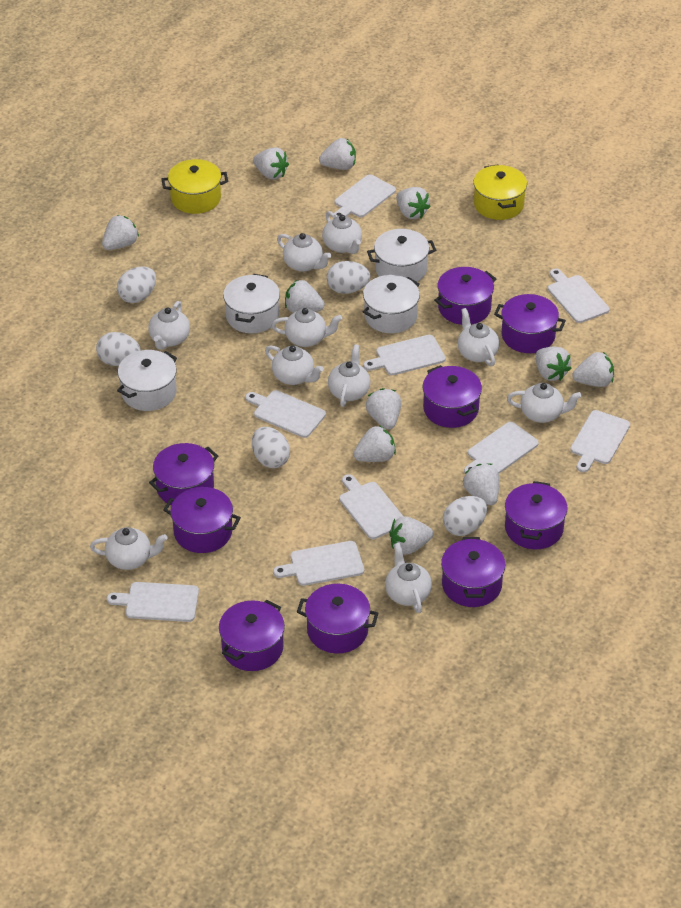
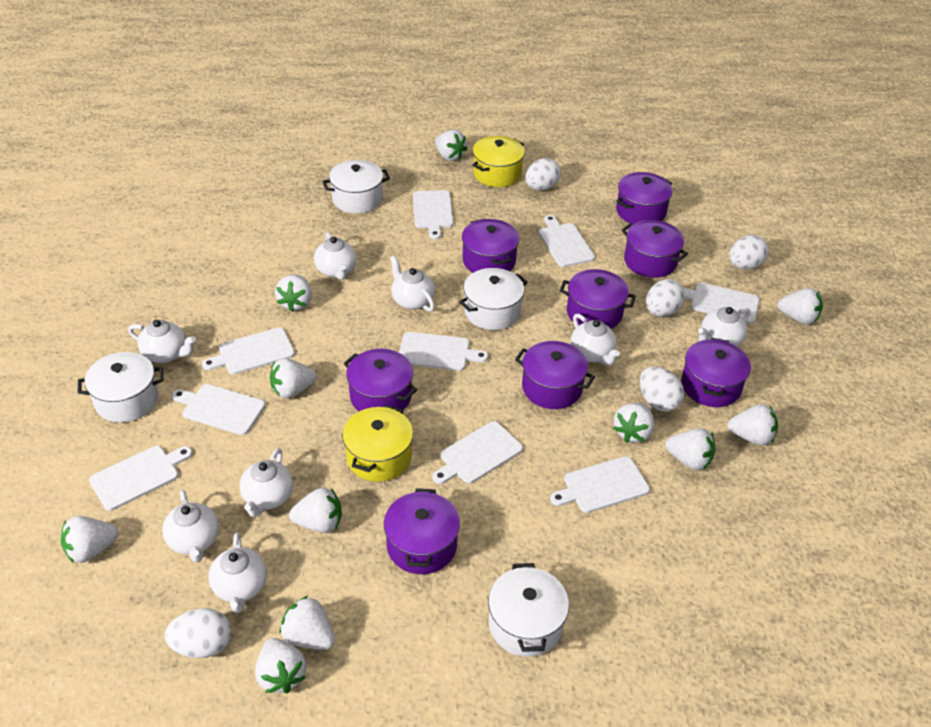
purple pot: [149,443,218,505] [163,487,241,553] [219,600,285,671] [297,584,379,654] [423,365,482,428] [434,267,496,325] [441,537,505,607] [494,294,566,353] [505,481,568,549] = 9 -> [344,349,417,411] [384,488,460,574] [462,219,519,273] [515,341,595,409] [560,269,636,329] [616,172,673,224] [621,220,688,278] [681,338,751,407] = 8
white teapot: [90,527,168,570] [148,301,190,350] [265,345,324,385] [271,308,342,347] [277,233,331,272] [322,211,362,254] [328,344,371,407] [385,543,432,613] [458,308,500,366] [507,383,582,423] = 10 -> [128,320,196,363] [162,490,219,563] [208,532,267,613] [240,448,293,517] [314,232,356,280] [390,256,435,312] [571,314,620,365] [698,307,751,346] = 8

